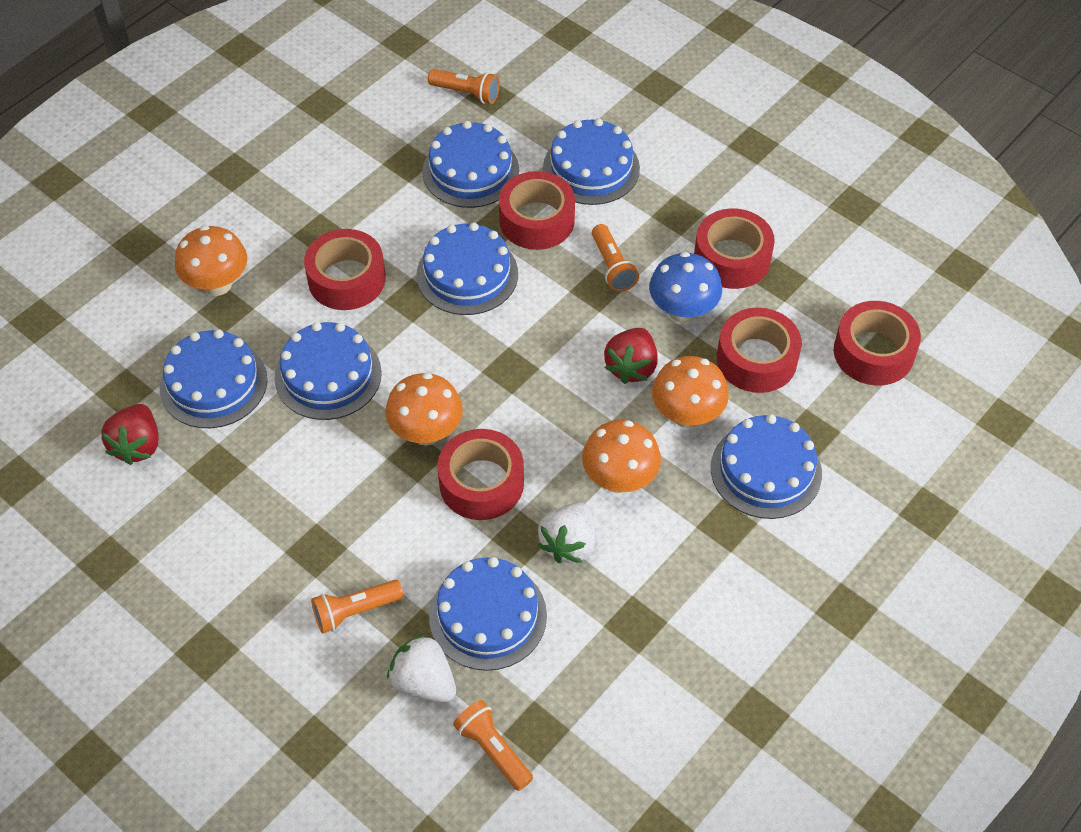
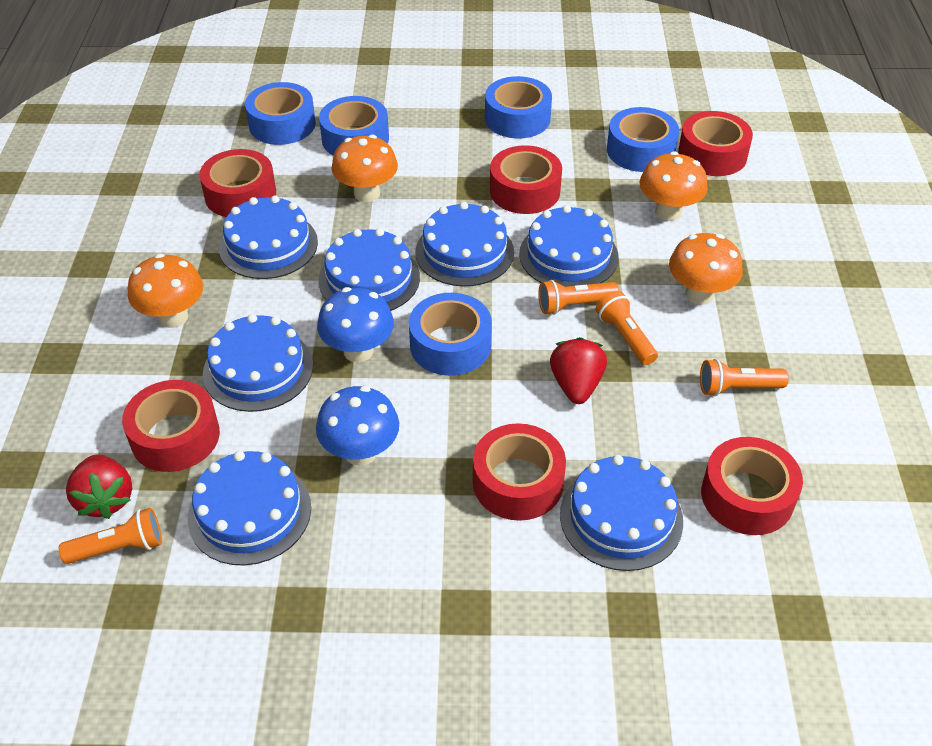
blue mushroom: [649,252,722,323] = 1 -> [316,386,399,466] [317,287,394,362] = 2
blue tape: none = 0 -> [245,82,316,145] [319,96,389,156] [409,293,492,376] [485,76,552,138] [607,107,679,172] = 5
white strawberry: [387,634,456,702] [538,502,595,563] = 2 -> none = 0

